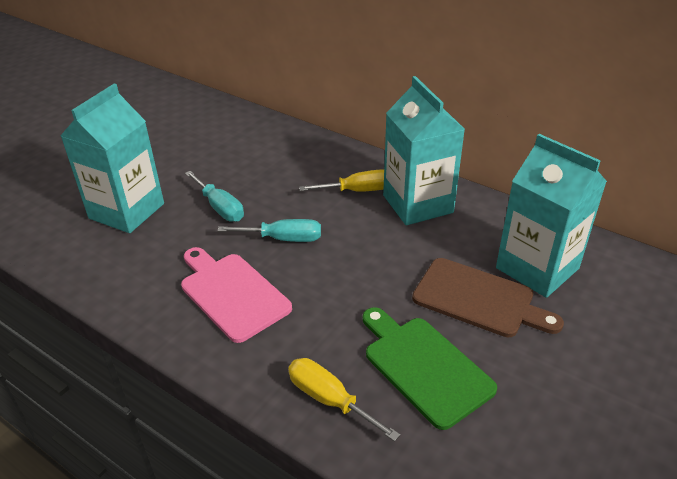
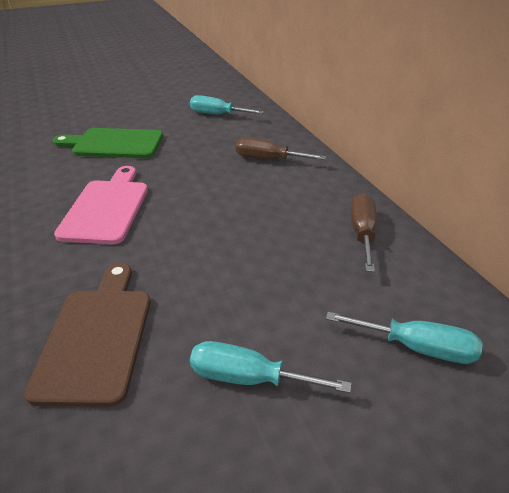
brown screwdriver: none = 0 -> [236,138,326,160] [351,194,376,272] = 2
turquoise carton: [60,84,164,233] [383,76,465,225] [496,134,607,298] = 3 -> none = 0
turquoise screwdriver: [185,171,244,222] [218,219,321,242] = 2 -> [190,95,264,114] [190,341,351,393] [326,312,483,364] = 3
yellow screwdriver: [288,358,400,442] [299,169,384,192] = 2 -> none = 0

